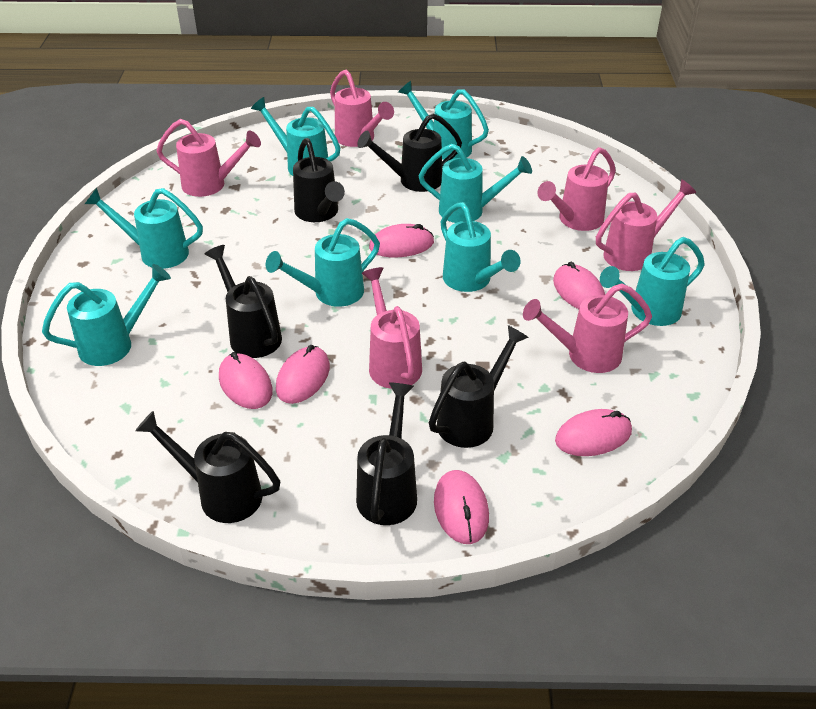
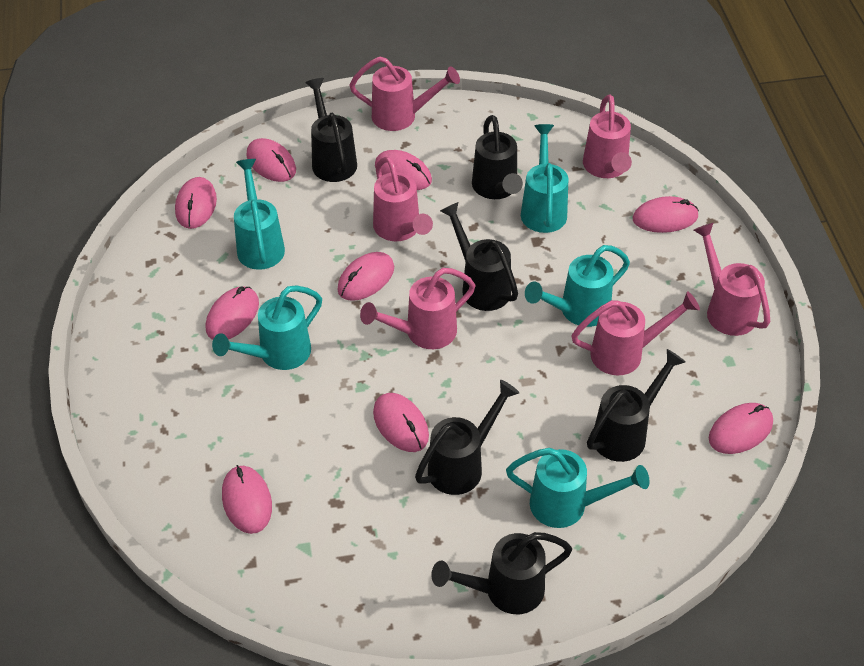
pink mouse: [219,352,273,409] [276,345,330,404] [369,224,434,257] [434,470,489,544] [553,262,605,309] [555,409,632,456] = 6 -> [175,177,217,229] [205,286,259,340] [222,465,272,534] [246,138,296,182] [337,252,394,301] [373,393,429,452] [375,150,432,190] [633,196,699,233] [709,403,773,454] = 9
turquoise watering can: [42,264,171,366] [85,188,203,269] [251,97,340,176] [266,218,380,307] [398,81,489,160] [419,144,532,223] [441,202,520,292] [600,237,705,326] = 8 -> [212,286,322,370] [234,159,285,270] [506,448,650,528] [521,124,569,233] [525,245,630,327] = 5

